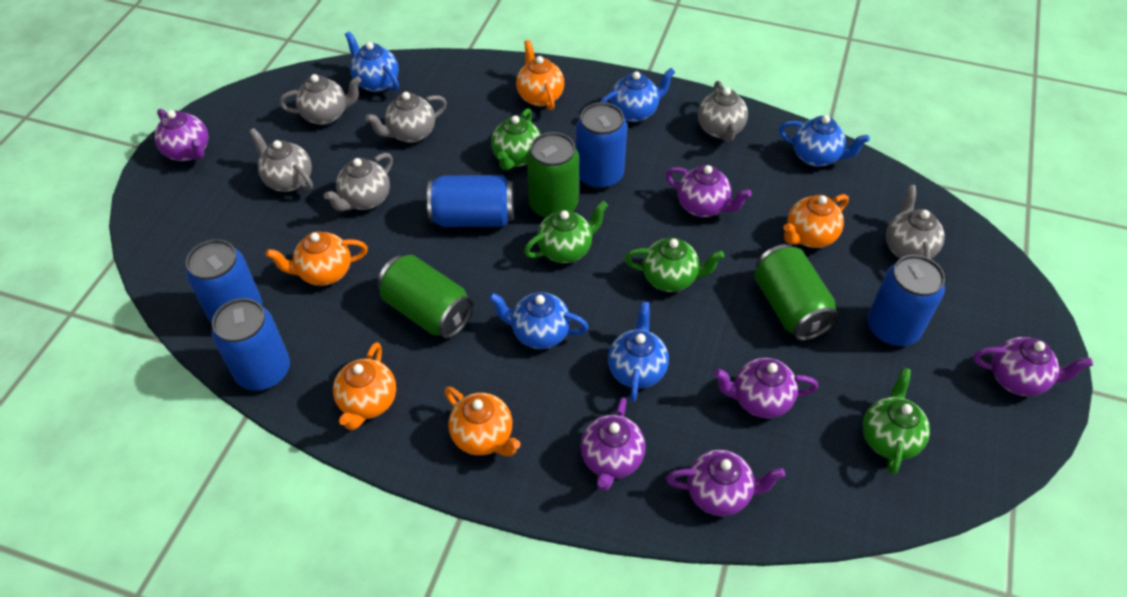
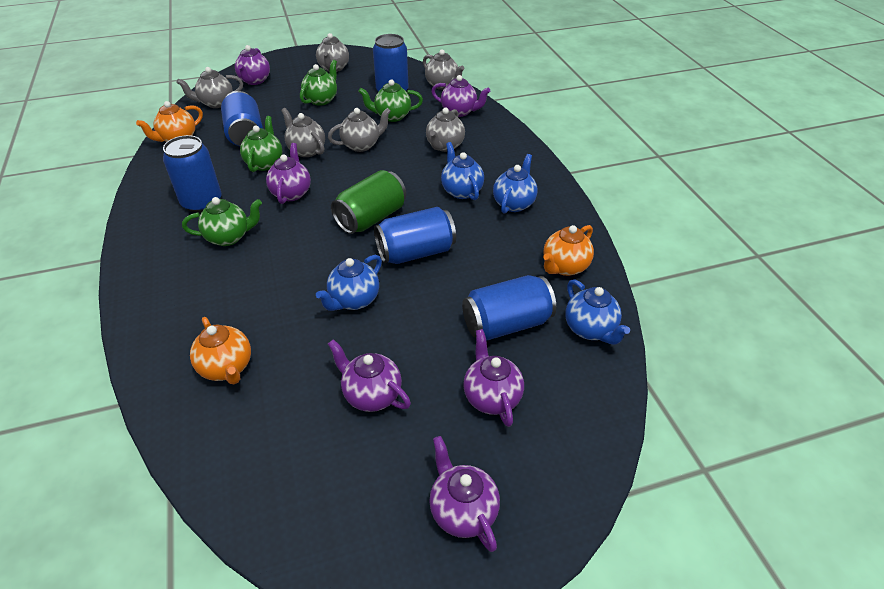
blue teapot: [345,31,399,92] [489,292,588,349] [600,68,675,122] [608,301,669,402] [779,115,870,167] = 5 -> [316,255,382,311] [441,142,484,200] [493,154,537,214] [565,279,630,345] = 4
green can: [377,255,474,339] [527,132,579,218] [754,244,838,341] = 3 -> [331,170,406,234] = 1
orange teapot: [266,231,368,286] [333,342,396,430] [444,387,521,456] [516,40,564,110] [783,194,849,248] = 5 -> [136,101,203,142] [190,317,251,384] [543,225,594,276] = 3

